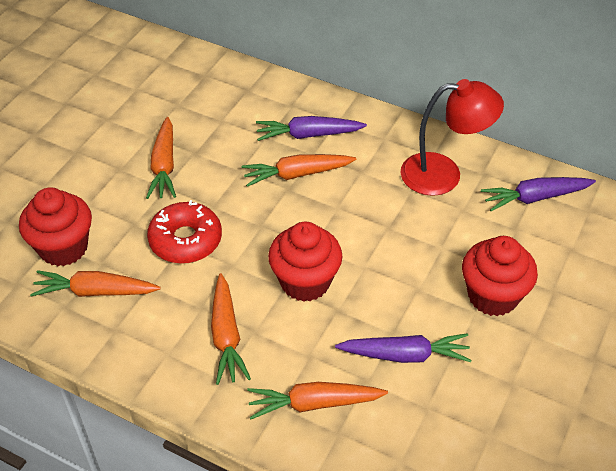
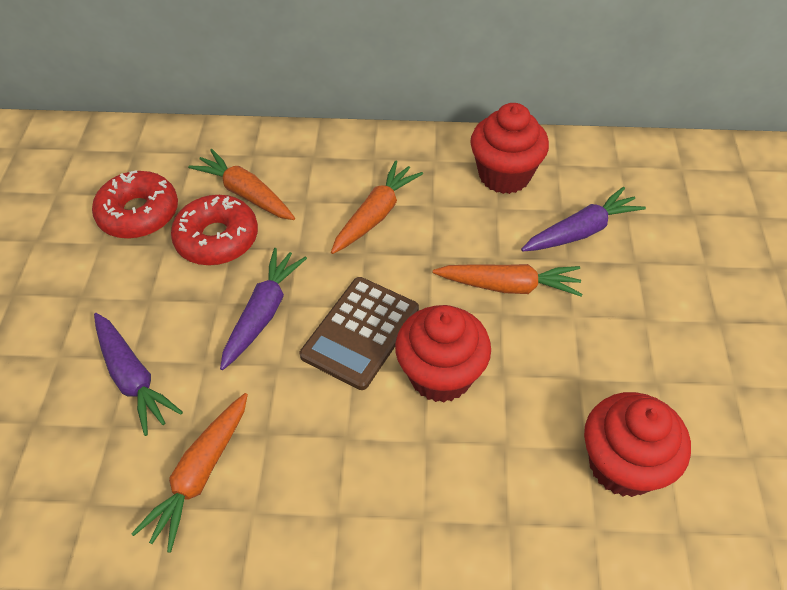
brown calculator: none = 0 -> [300,277,419,390] = 1
orange carrot: [30,270,161,297] [146,117,176,199] [211,273,251,385] [242,154,356,187] [247,382,388,419] = 5 -> [131,393,248,553] [188,149,295,220] [331,161,423,254] [433,264,582,297] = 4
red donut: [147,200,222,264] = 1 -> [92,170,178,239] [171,195,258,265] = 2
red lamp: [401,79,504,196] = 1 -> none = 0

